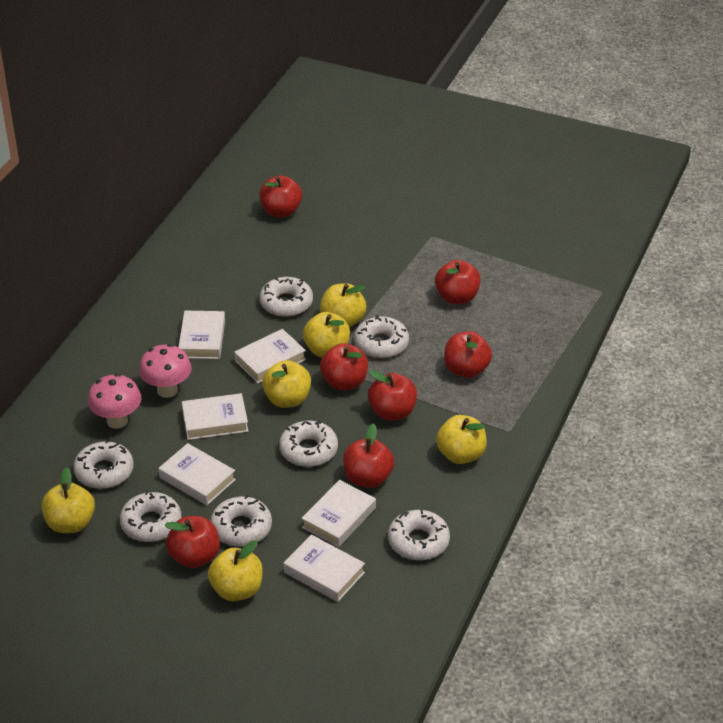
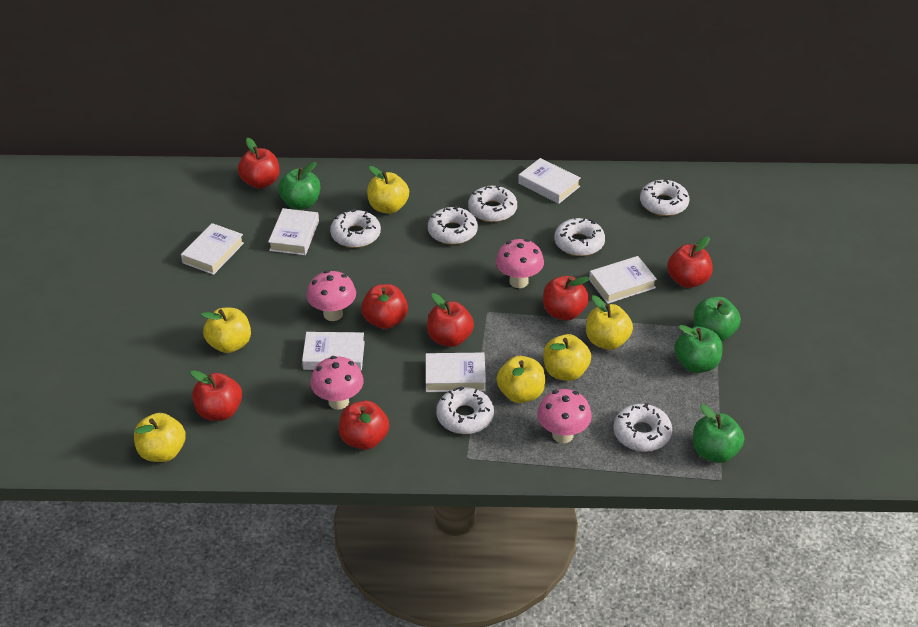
green apple: none = 0 -> [278,162,320,210] [674,325,722,373] [693,404,744,463] [694,297,741,341] = 4
pink mushroom: [88,374,141,429] [139,344,192,398] = 2 -> [307,270,356,321] [310,356,364,410] [496,239,544,288] [537,389,592,443] = 4

